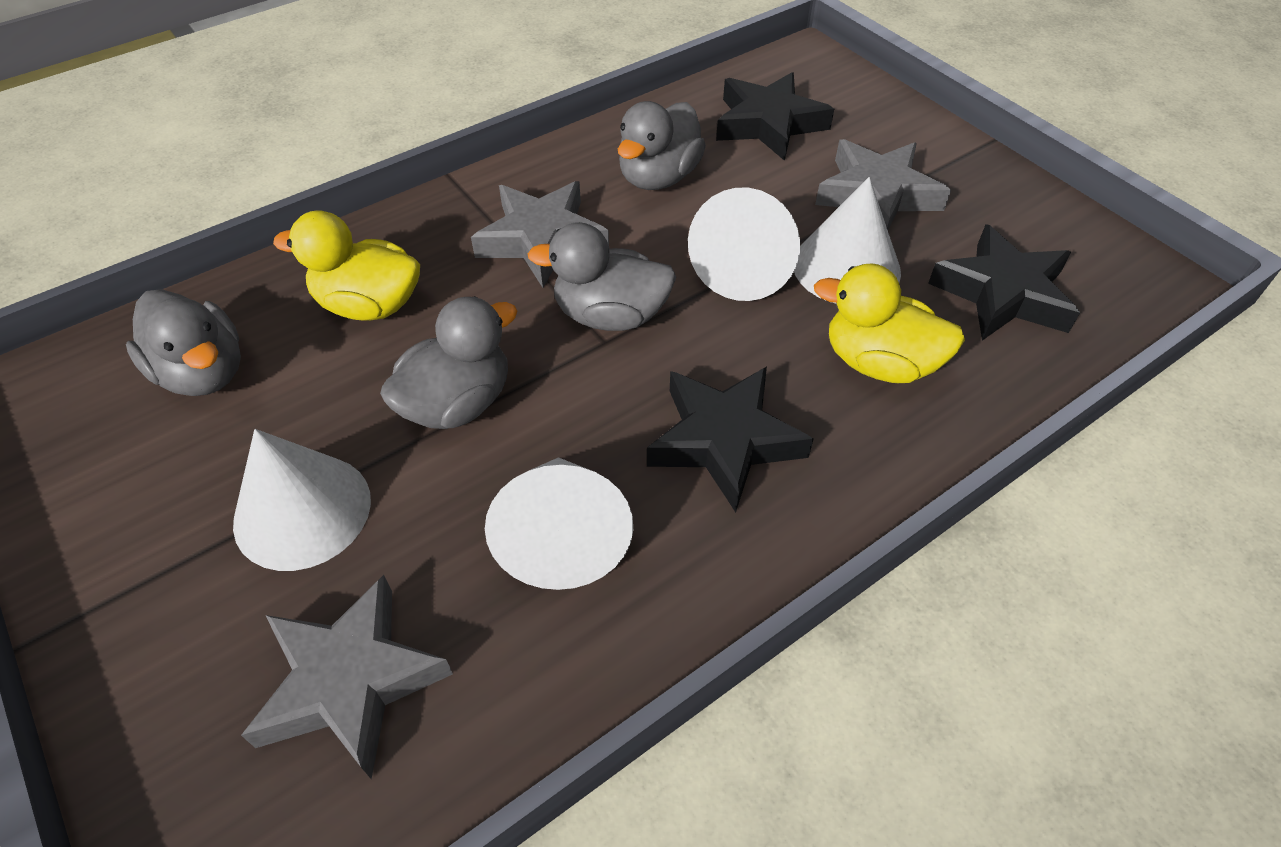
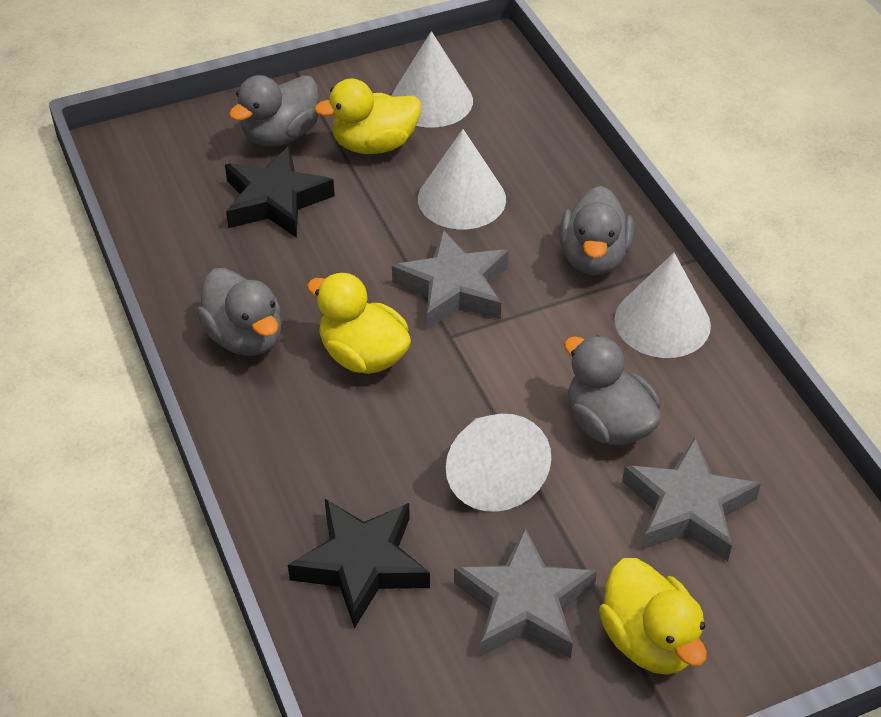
black star: [647,367,813,512] [716,72,834,161] [928,224,1080,340] = 3 -> [225,146,335,238] [288,498,430,629] = 2
yellow duck: [273,210,420,321] [814,264,965,383] = 2 -> [307,273,411,374] [314,78,421,154] [599,558,707,675] = 3

